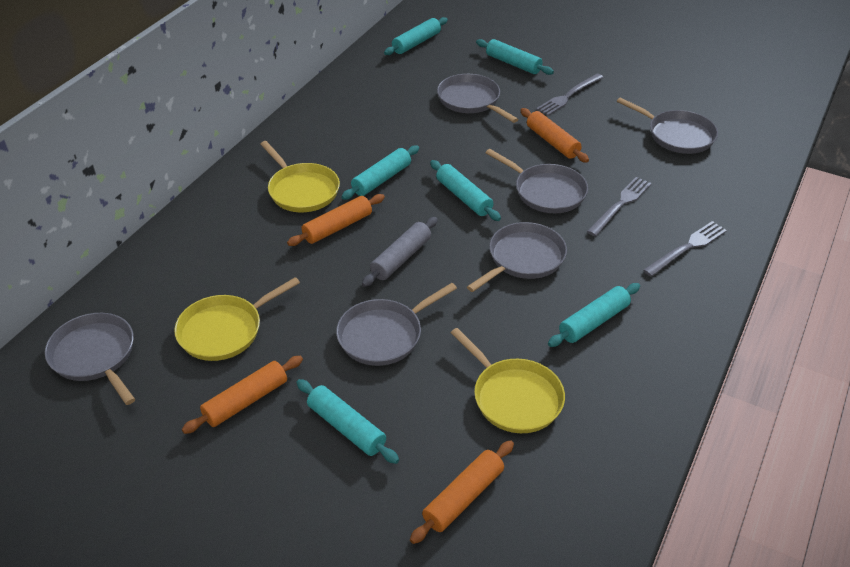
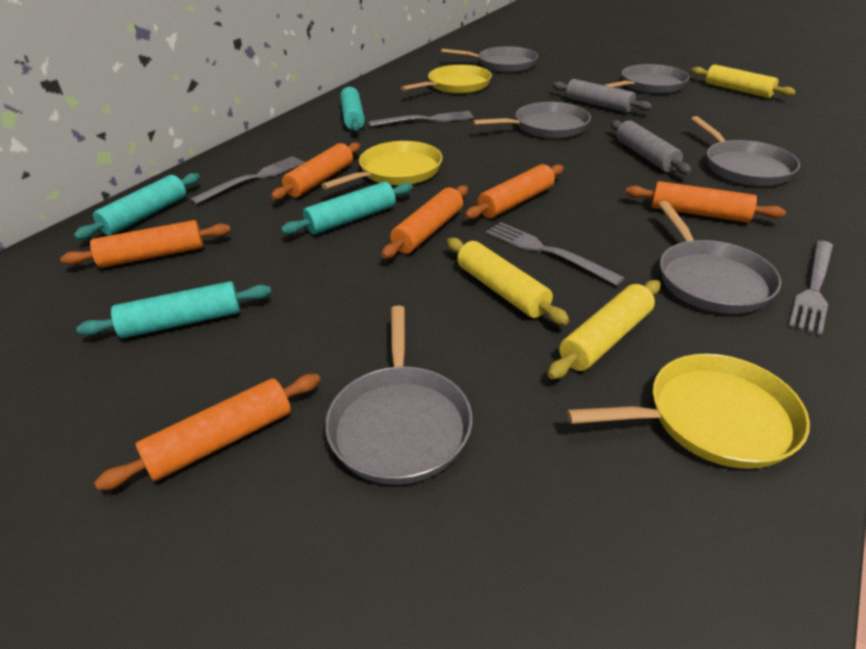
grey fork: [536,74,604,116] [587,177,651,236] [643,221,727,277] = 3 -> [190,156,305,205] [368,111,474,127] [486,222,625,286] [788,240,833,336] = 4
grey rolling pin: [362,217,438,287] = 1 -> [552,79,652,113] [611,120,692,174] = 2
orange rolling pin: [182,356,303,434] [287,194,385,246] [410,440,514,544] [520,108,589,163] = 4 -> [60,220,231,268] [94,374,320,490] [271,142,360,200] [381,185,468,259] [465,164,564,219] [625,181,786,223] = 6
turquoise rolling pin: [296,379,399,464] [341,145,419,200] [384,17,448,55] [430,160,501,221] [476,39,554,75] [548,283,640,347] = 6 -> [74,173,200,240] [77,281,271,338] [281,182,413,235] [340,87,365,131] = 4
yellow rolling pin: none = 0 -> [447,238,570,325] [548,280,660,379] [691,64,796,98] = 3

